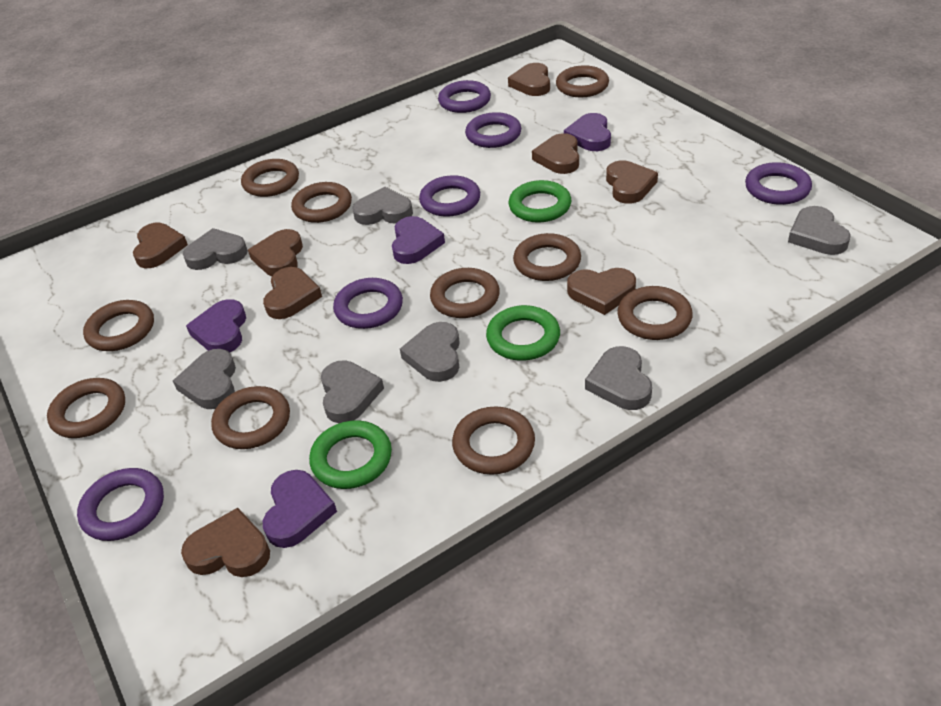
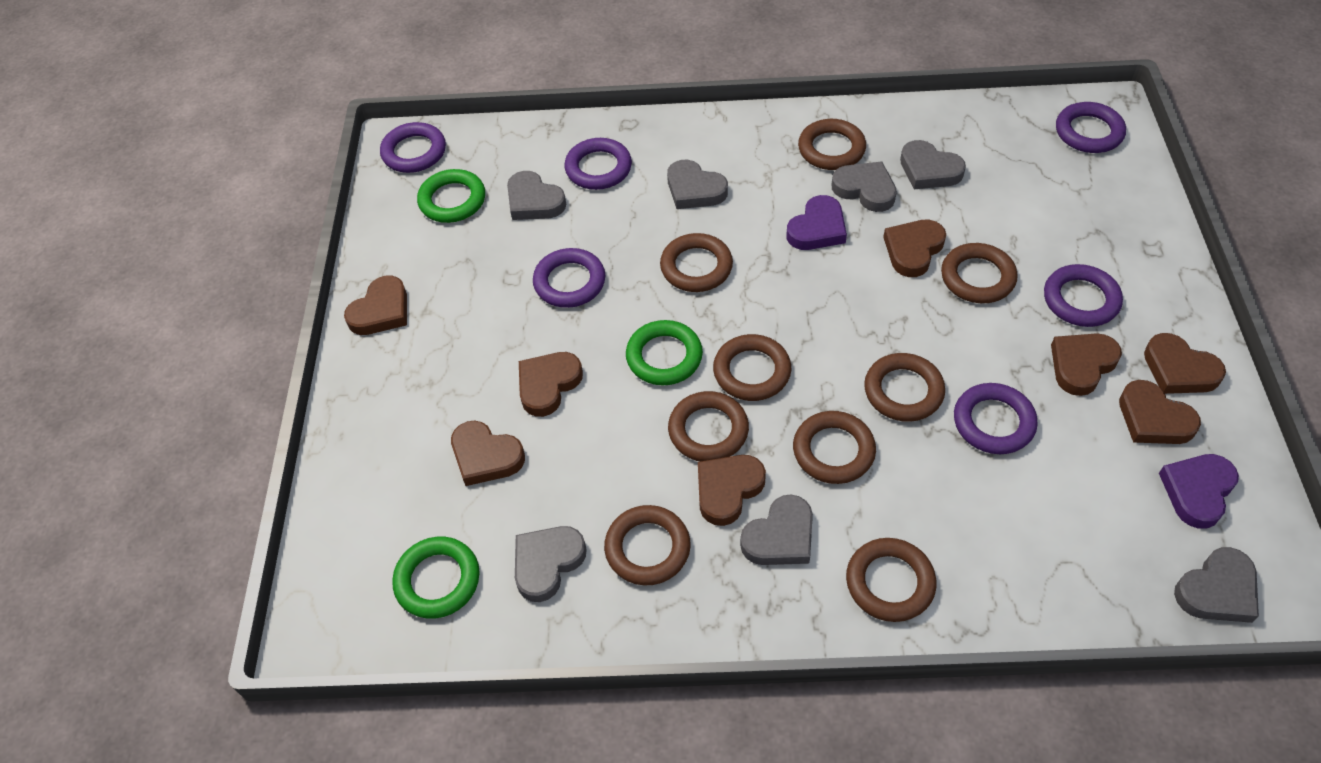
brown ring: [47,378,125,438] [83,300,154,351] [211,386,290,449] [241,159,299,197] [291,182,352,223] [430,268,500,318] [452,407,535,475] [513,233,581,281] [556,65,609,97] [618,286,693,340] = 10 -> [604,505,691,585] [660,233,733,292] [668,391,749,462] [713,334,791,401] [793,411,876,484] [798,119,866,170] [846,538,936,622] [864,353,945,422] [941,243,1017,303] = 9
purple heart: [186,299,246,353] [263,470,337,548] [392,216,445,264] [564,113,611,151] = 4 -> [787,195,847,250] [1159,454,1239,529] = 2

